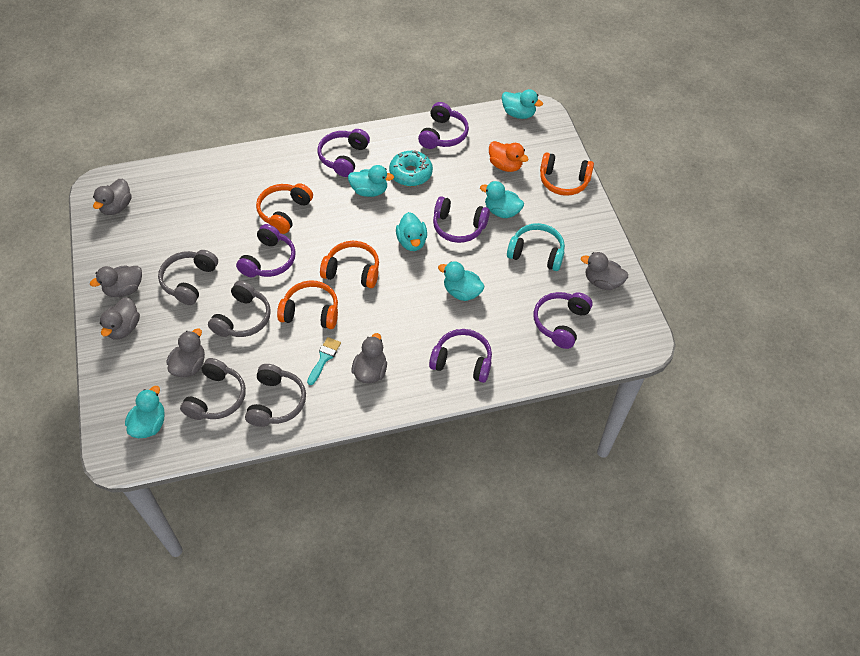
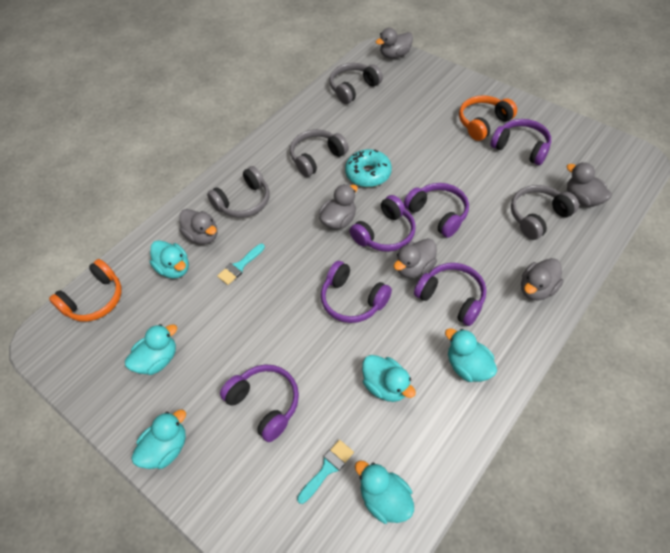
orange duck: [489,141,529,172] = 1 -> none = 0
orange headphones: [256,183,313,234] [277,280,338,329] [320,241,379,288] [540,152,594,196] = 4 -> [49,259,122,322] [459,95,517,141] = 2
turquoise brush: [307,337,341,385] = 1 -> [217,244,265,285] [297,440,354,504] = 2
turquoise headphones: [507,223,565,271] = 1 -> none = 0

